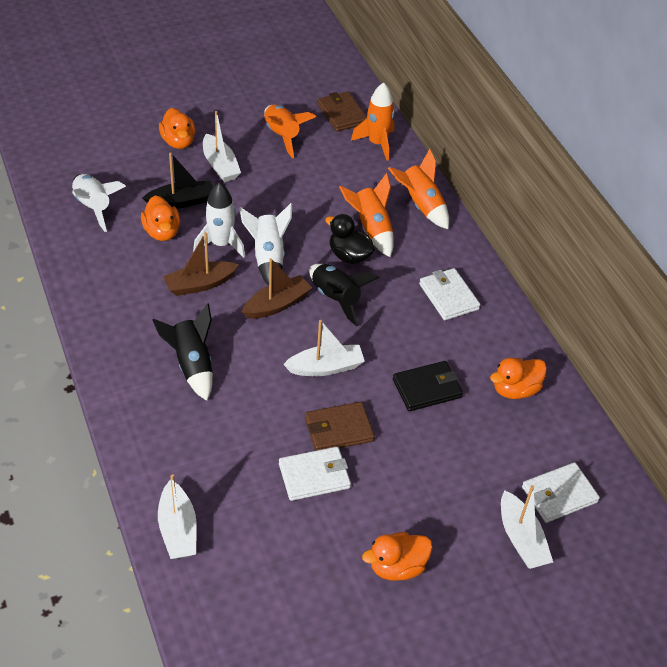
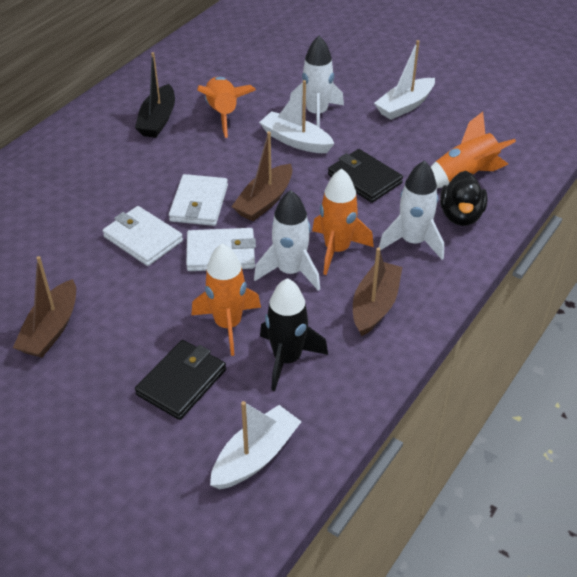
black rocket: [152,303,213,401] [309,264,379,327] = 2 -> [260,278,328,391] = 1
black wallet: [393,361,463,411] = 1 -> [135,340,226,420] [328,149,403,203] = 2
brown boat: [163,232,239,296] [242,258,312,319] = 2 -> [13,256,76,358] [231,131,292,221] [353,247,402,336] = 3
brown wallet: [305,402,375,451] [317,91,367,131] = 2 -> none = 0
orange duck: [141,195,180,241] [159,108,195,149] [362,532,433,580] [490,357,547,399] = 4 -> none = 0
white boat: [158,474,197,559] [203,111,241,182] [283,320,365,376] [501,485,553,569] = 4 -> [210,401,302,489] [259,80,335,153] [374,40,435,120] = 3

